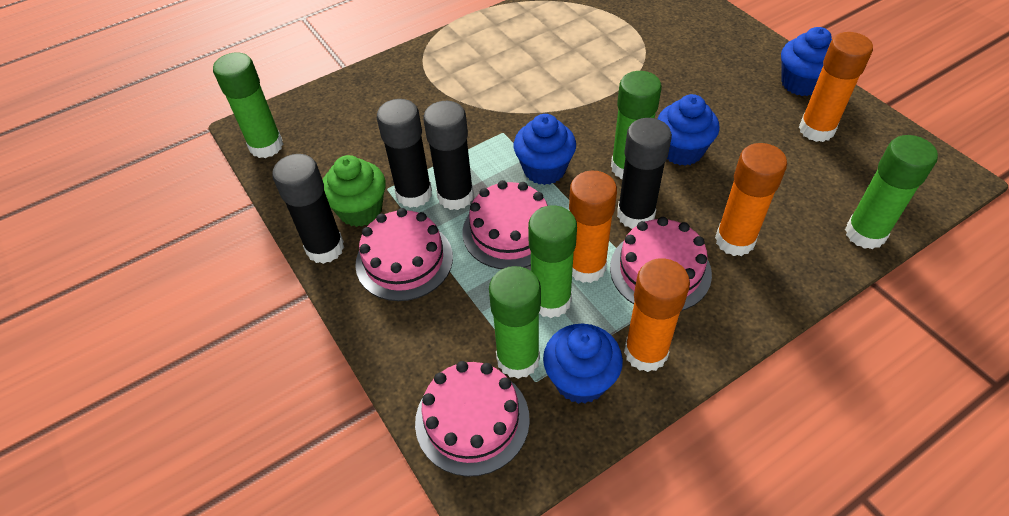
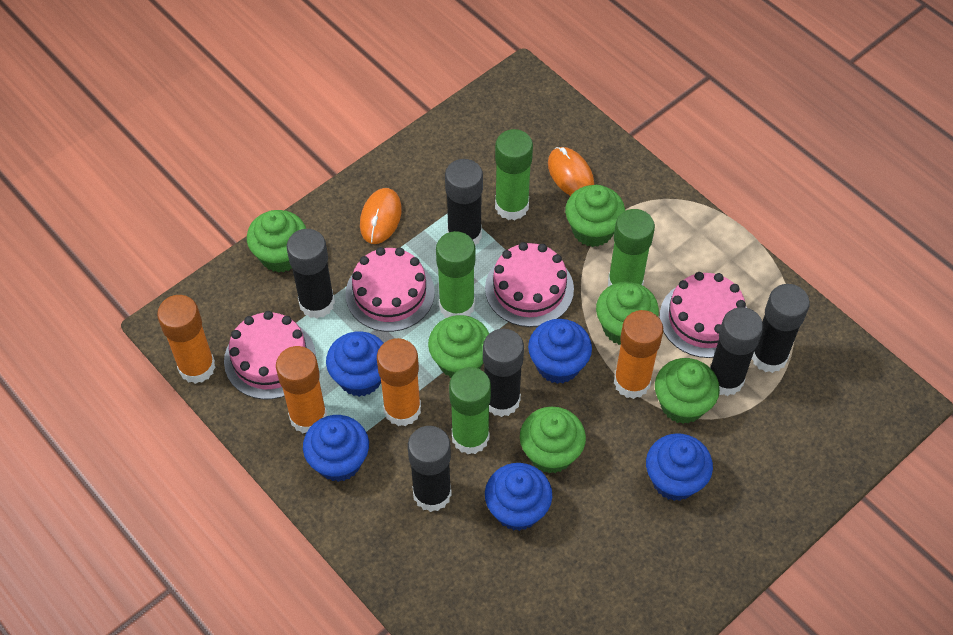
black glue stick: [272,154,344,264] [377,99,432,208] [423,101,474,210] [617,118,672,229] = 4 -> [286,229,335,319] [408,426,452,512] [445,159,483,245] [483,329,524,417] [710,307,763,396] [752,284,810,373] = 6
blue cupcake: [514,114,576,185] [543,324,623,404] [657,94,719,166] [781,27,832,96] = 4 -> [303,415,369,482] [326,331,384,397] [485,463,552,531] [528,319,592,384] [646,433,713,501] = 5
green cupcake: [323,155,386,227] = 1 -> [247,210,306,273] [428,315,489,378] [520,407,586,474] [565,185,625,247] [596,282,659,345] [655,358,720,424] = 6
green glue stick: [213,52,283,158] [489,266,541,379] [528,205,577,318] [611,71,662,179] [845,135,938,249] = 5 -> [436,231,475,318] [449,367,491,454] [495,129,533,220] [608,209,655,287] = 4
orange mouse: none = 0 -> [360,188,402,244] [548,147,594,196] = 2

